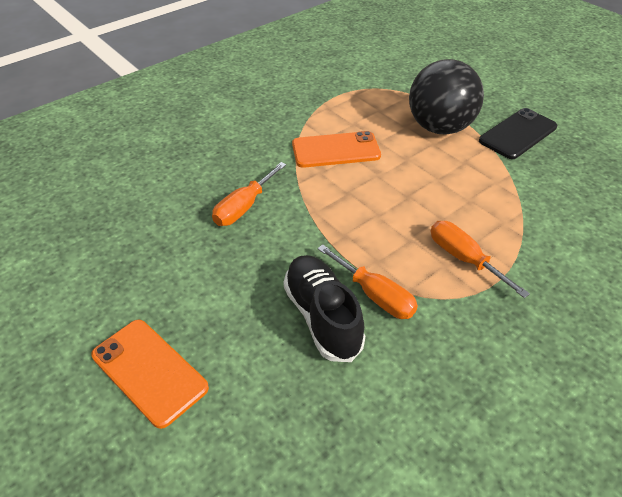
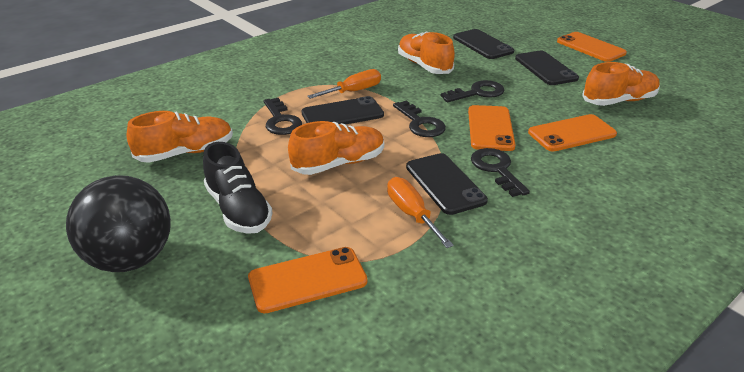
black key: none = 0 -> [264,98,302,135] [393,100,446,137] [441,80,505,102] [471,148,530,197] = 4
black phone: [479,108,557,159] = 1 -> [301,96,384,124] [406,153,488,215] [453,29,514,59] [515,51,579,85] = 4
orange phone: [91,320,209,429] [292,131,381,168] = 2 -> [248,247,367,313] [468,105,515,151] [528,114,617,152] [557,32,627,62] = 4
orange screwdriver: [212,162,286,226] [317,244,418,319] [431,221,530,298] = 3 -> [307,69,381,99] [387,177,454,248] = 2
orange shoe: none = 0 -> [127,111,233,163] [288,121,384,175] [398,32,455,74] [582,62,660,106] = 4

